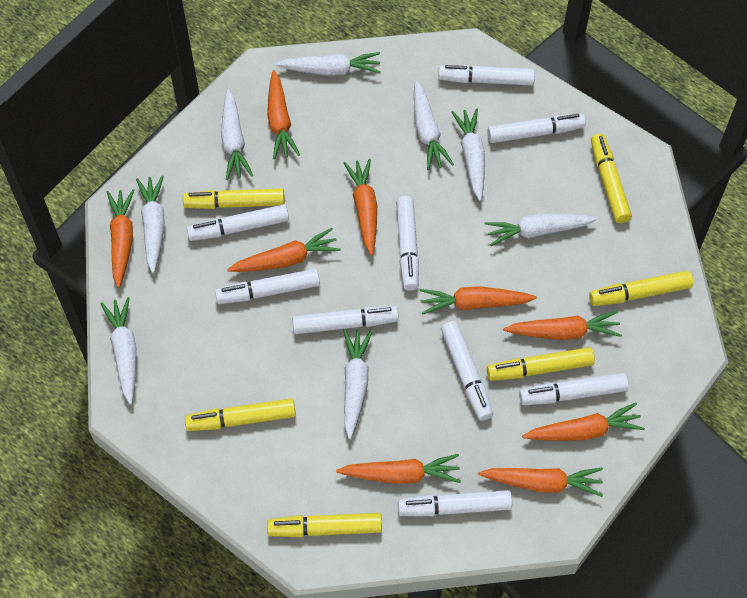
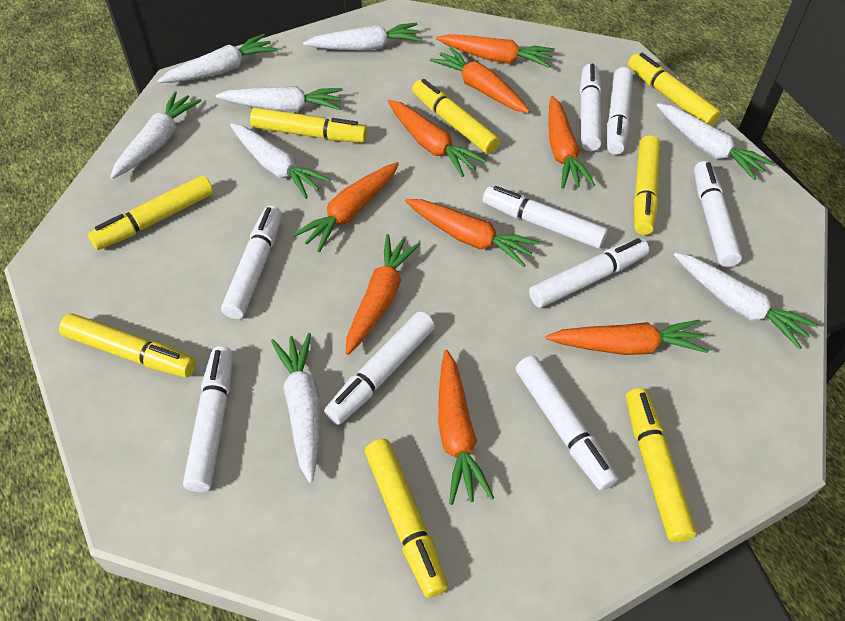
yellow marker: [183,188,285,209] [185,398,296,431] [267,513,382,537] [487,347,595,381] [589,271,693,306] [591,134,632,223] = 6 -> [59,313,196,377] [88,175,213,250] [250,108,367,143] [365,439,448,598] [412,79,500,154] [626,388,697,542] [628,53,721,126] [634,135,660,235] = 8

